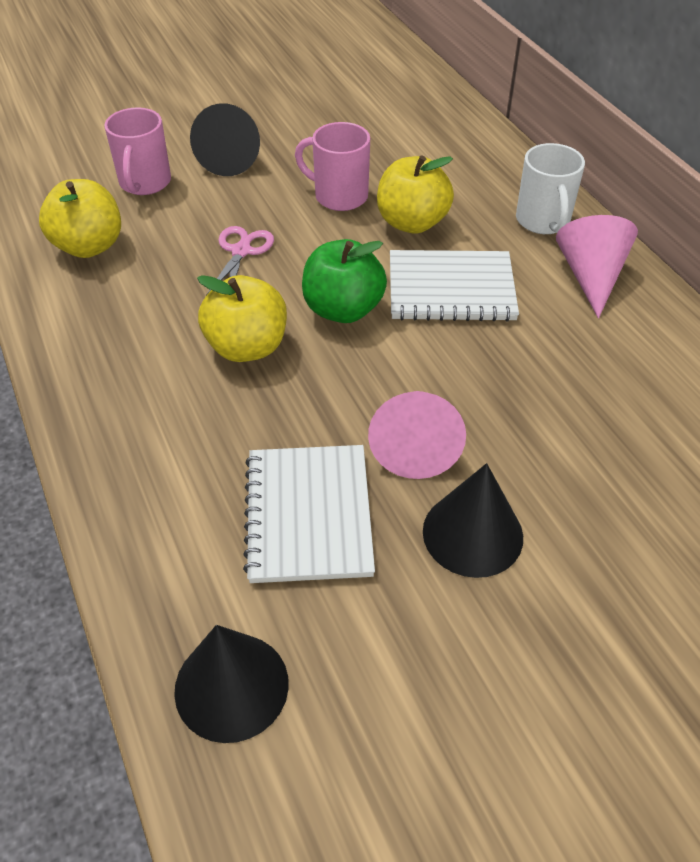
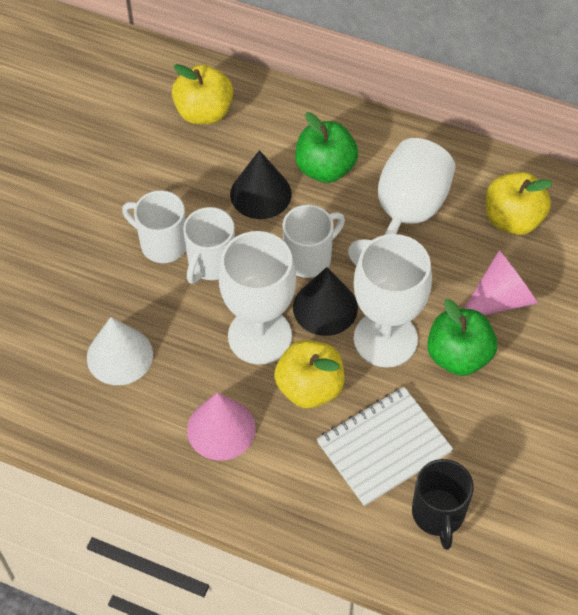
black cone: [174,625,289,743] [190,103,260,176] [423,463,523,578] = 3 -> [230,150,292,219] [293,267,358,336] = 2
black mug: none = 0 -> [412,459,474,550] = 1
green apple: [302,239,387,323] = 1 -> [295,112,358,183] [427,299,497,376] = 2
pink mug: [104,108,171,195] [295,122,370,211] = 2 -> none = 0
pink scissors: [206,226,274,295] = 1 -> none = 0
white cone: none = 0 -> [87,317,153,385] = 1
white goblet: none = 0 -> [218,231,296,364] [348,138,456,266] [354,234,432,368] = 3
white mug: [516,143,585,234] = 1 -> [122,190,186,263] [183,207,235,284] [282,205,345,278] = 3
white notebook: [243,445,375,583] [390,250,519,322] = 2 -> [317,387,453,506] = 1

